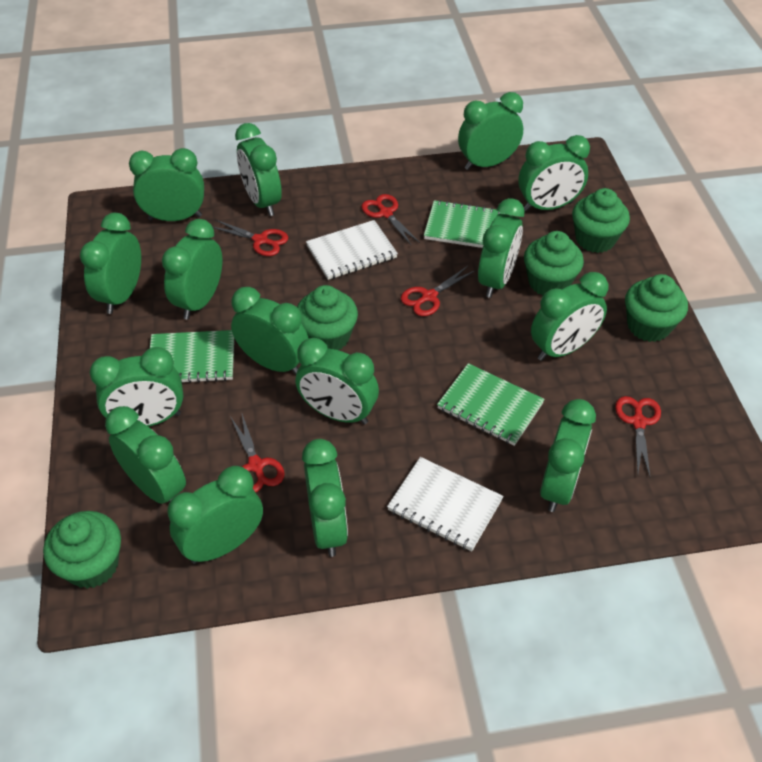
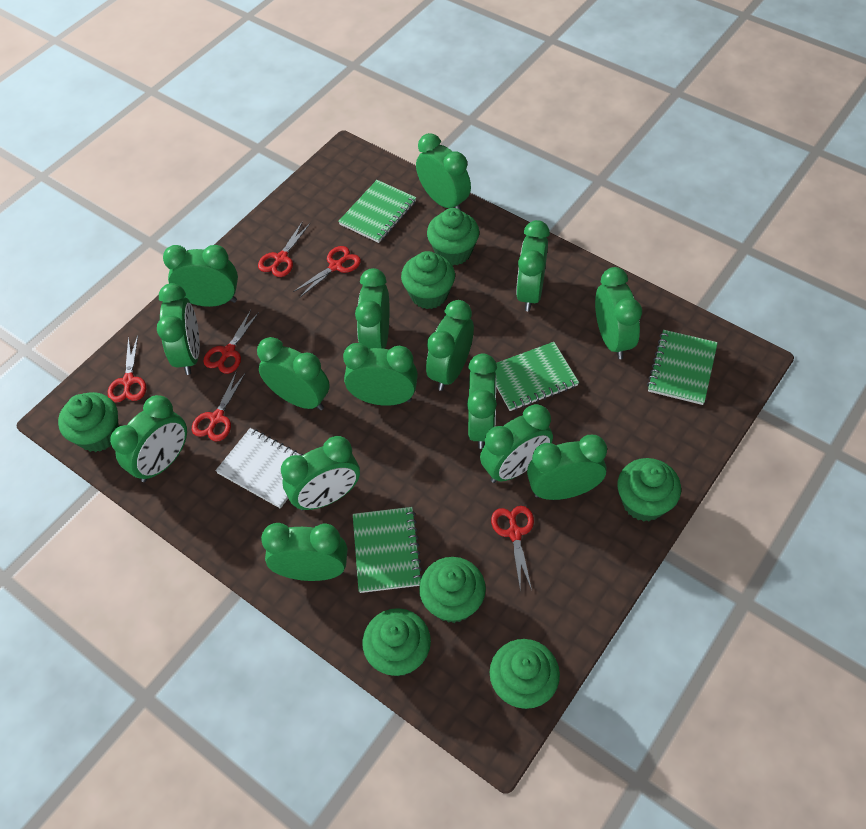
green cupcake: [43,511,121,589] [297,285,358,350] [524,231,584,296] [572,188,630,253] [625,274,688,342] = 5 -> [58,392,119,452] [362,608,431,676] [401,251,455,309] [419,557,486,623] [427,208,479,266] [489,639,560,709] [617,458,681,522] = 7
green notebook: [150,330,234,383] [424,200,504,248] [437,363,545,446] = 3 -> [338,180,416,243] [353,507,422,593] [495,342,579,411] [647,330,718,405] = 4
red scissors: [213,220,288,256] [230,412,285,492] [361,194,420,245] [401,266,475,316] [615,396,661,476] = 5 -> [108,336,146,402] [192,371,245,441] [203,310,259,374] [258,221,310,277] [293,246,361,298] [491,506,534,590] = 6
white notebook: [306,220,398,280] [387,457,503,552] = 2 -> [215,428,303,509] = 1

